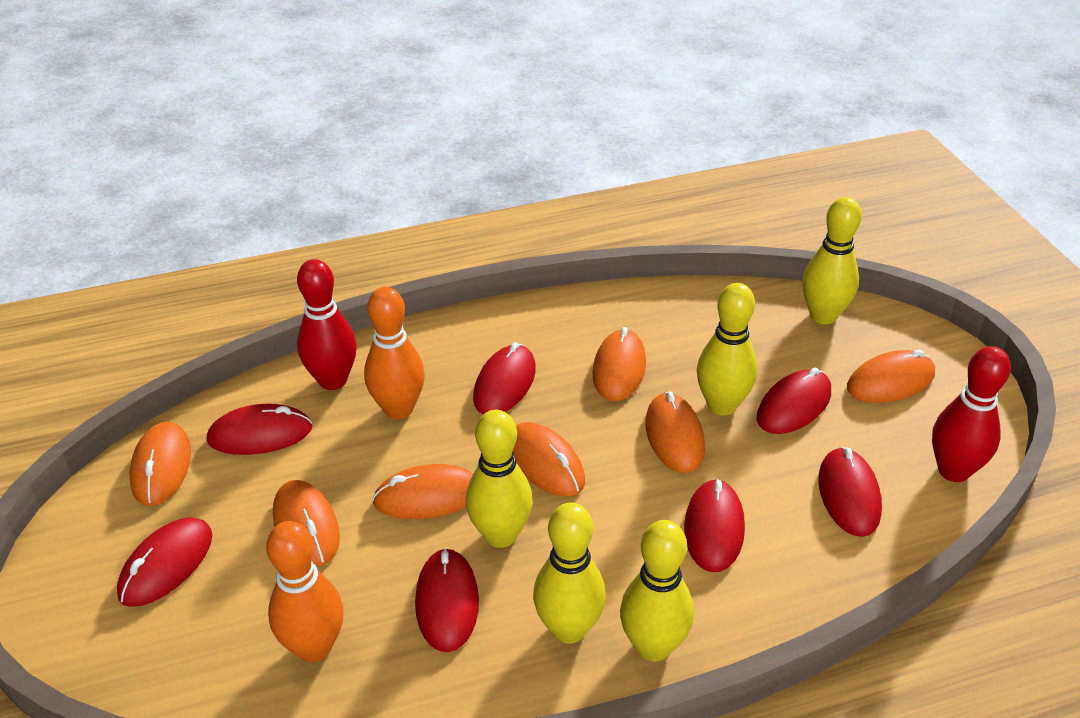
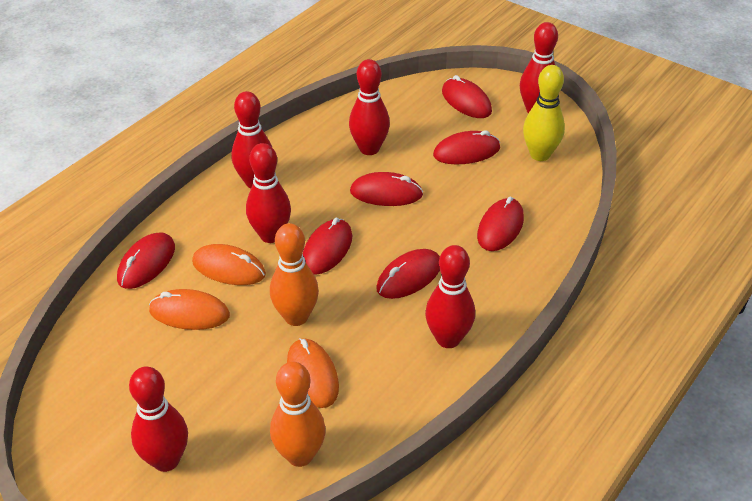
orange mouse: [130,421,191,506] [273,480,340,567] [372,464,473,519] [513,422,585,496] [592,327,646,401] [645,391,705,473] [847,350,935,403] = 7 -> [149,289,230,330] [192,244,266,285] [287,338,339,408] = 3
red bowling pin: [297,259,357,390] [932,346,1011,482] = 2 -> [129,366,188,472] [231,91,272,188] [246,143,291,243] [349,59,390,155] [425,245,475,348] [520,22,558,113] = 6
yellow bowling pin: [466,410,533,548] [533,502,606,644] [620,520,694,661] [697,283,757,415] [802,197,862,324] = 5 -> [523,65,565,161] = 1

